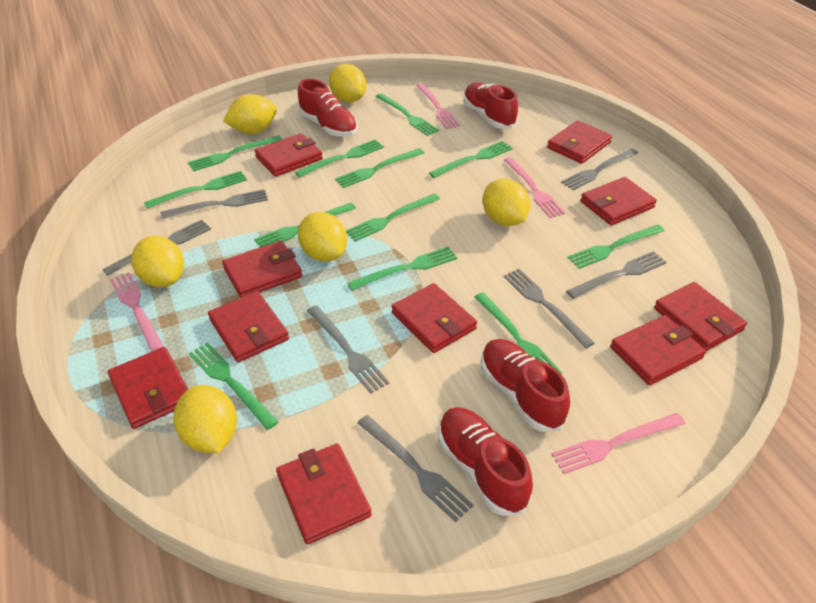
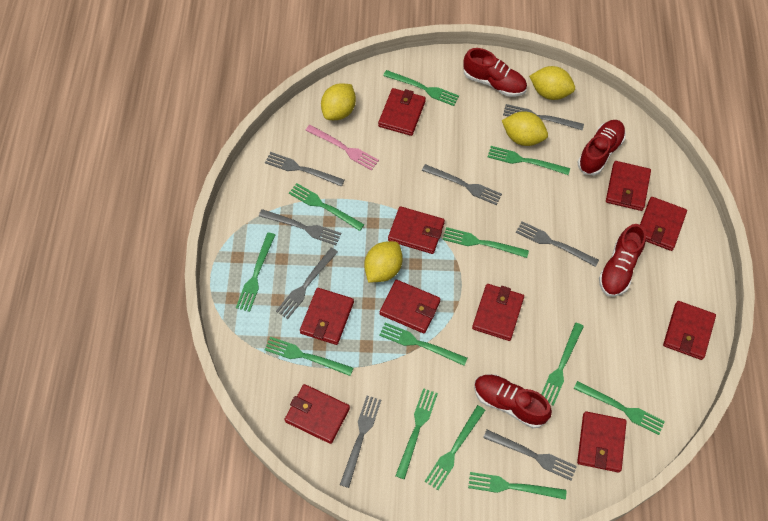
grey fork: [102,220,211,276] [160,189,268,219] [307,305,389,394] [357,415,474,522] [503,269,595,349] [561,149,638,191] [566,251,667,299] = 7 -> [259,209,341,245] [265,152,344,187] [276,247,338,319] [340,396,381,488] [422,164,502,205] [483,430,577,481] [503,104,584,130] [516,221,599,267] = 8
pink fork: [110,273,164,352] [416,83,461,129] [504,157,565,218] [551,413,685,474] = 4 -> [305,125,379,171] = 1
yellow lemon: [132,236,184,288] [174,385,237,453] [223,94,277,134] [298,212,347,262] [329,64,366,102] [483,179,530,226] = 6 -> [321,83,356,120] [364,241,403,282] [502,111,548,146] [529,66,575,100] = 4

